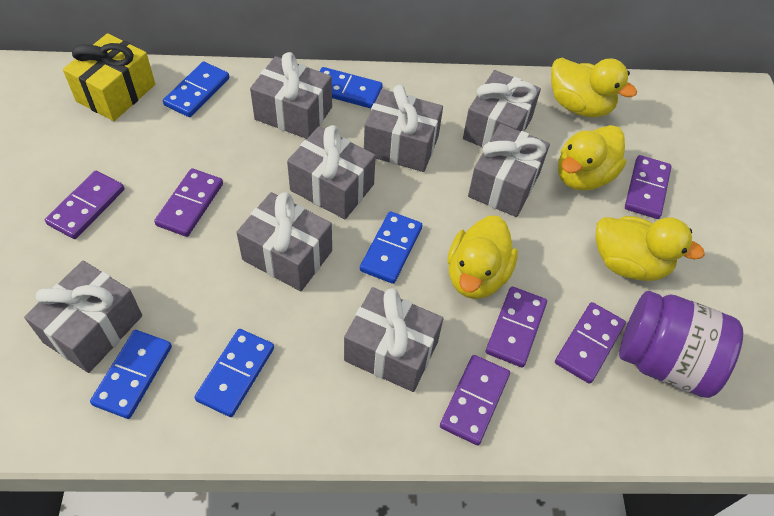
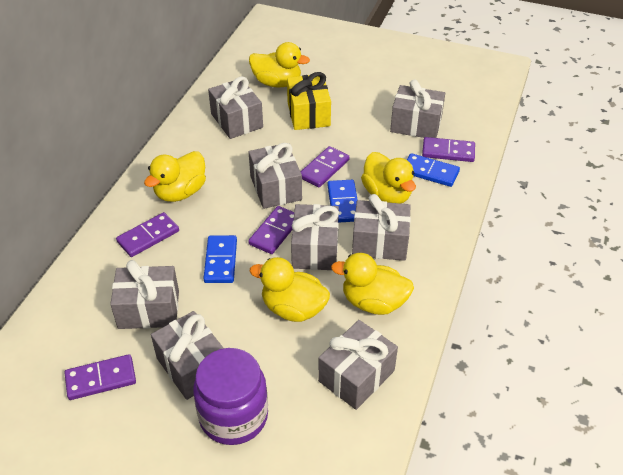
blue domino: [90,330,172,419] [163,62,229,117] [194,329,274,417] [320,67,383,108] [360,211,422,284] = 5 -> [203,235,237,283] [328,180,358,223] [407,153,460,187] = 3
purple domino: [45,171,124,239] [154,169,223,237] [440,355,510,445] [486,286,547,367] [555,302,626,384] [625,155,671,219] = 6 -> [64,354,136,400] [116,212,179,257] [248,206,294,254] [300,146,349,187] [422,137,475,162] = 5
yellow duck: [447,216,518,299] [551,58,637,118] [558,125,626,191] [596,216,705,281] = 4 -> [144,151,206,202] [249,42,310,88] [249,257,330,322] [331,253,414,315] [361,152,416,204] = 5

